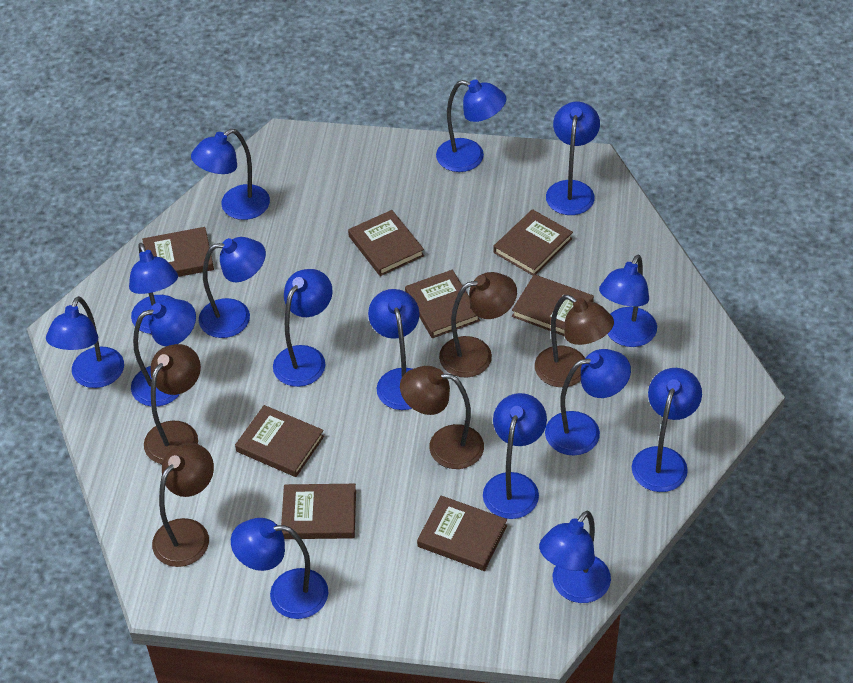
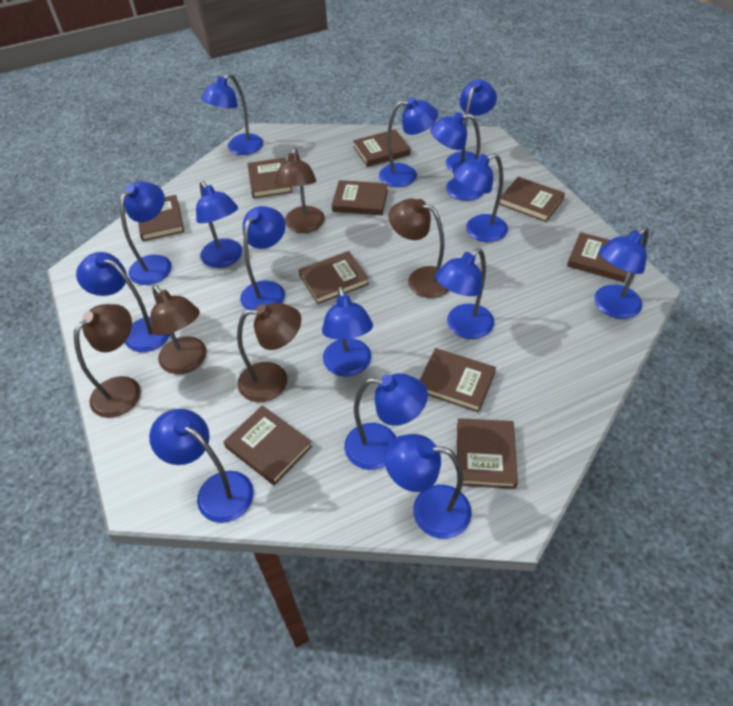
brown book: [142,227,214,277] [235,405,324,477] [281,484,356,539] [348,210,424,276] [405,270,480,338] [417,496,507,571] [493,209,573,276] [512,274,594,336] = 8 -> [138,195,184,241] [223,405,312,485] [247,157,292,198] [299,251,369,304] [332,180,388,215] [353,129,411,167] [420,348,496,413] [457,418,518,489] [499,177,565,222] [567,232,628,282] = 10

